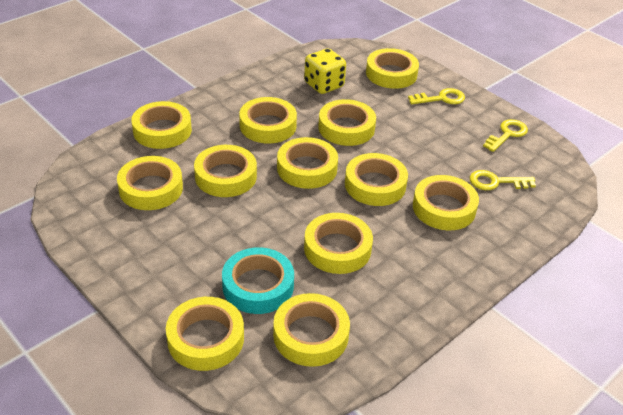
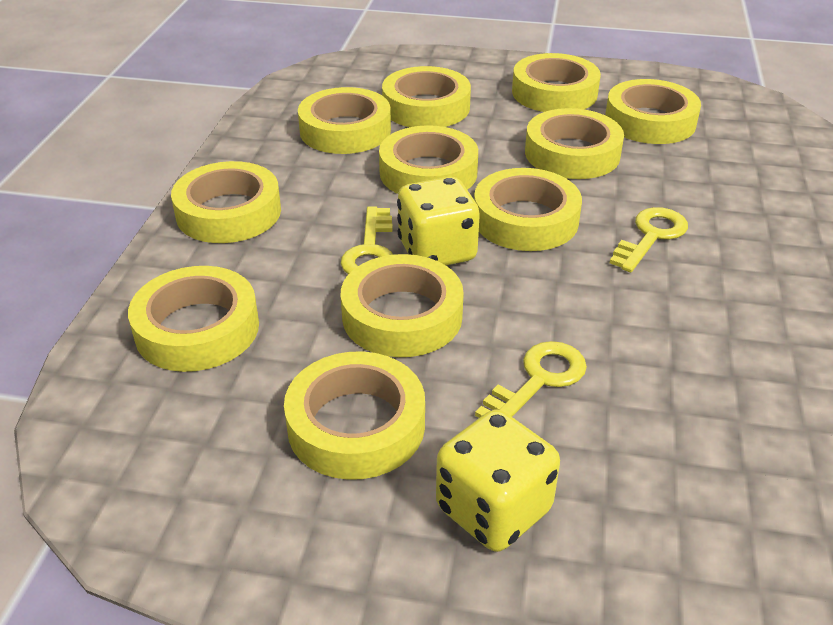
turquoise tape: [222,247,294,314] = 1 -> none = 0
yellow dice: [304,48,346,94] = 1 -> [397,177,480,265] [436,409,560,552] = 2
yellow tape: [117,156,183,210] [131,101,192,149] [166,297,244,371] [194,145,257,197] [239,97,297,143] [273,293,350,367] [277,137,338,189] [304,213,373,274] [318,99,376,146] [345,153,408,206] [366,48,419,89] [413,175,479,230] = 12 -> [128,266,259,372] [171,161,281,243] [284,351,425,480] [298,87,391,154] [341,254,464,357] [379,125,478,194] [382,66,471,127] [474,168,582,251] [512,53,601,112] [525,108,624,179] [605,79,701,144] = 11

